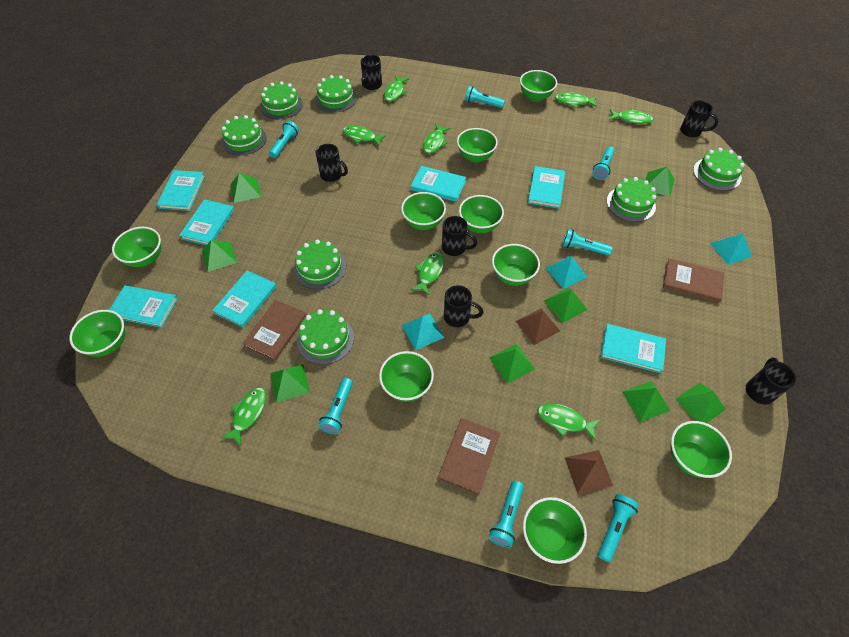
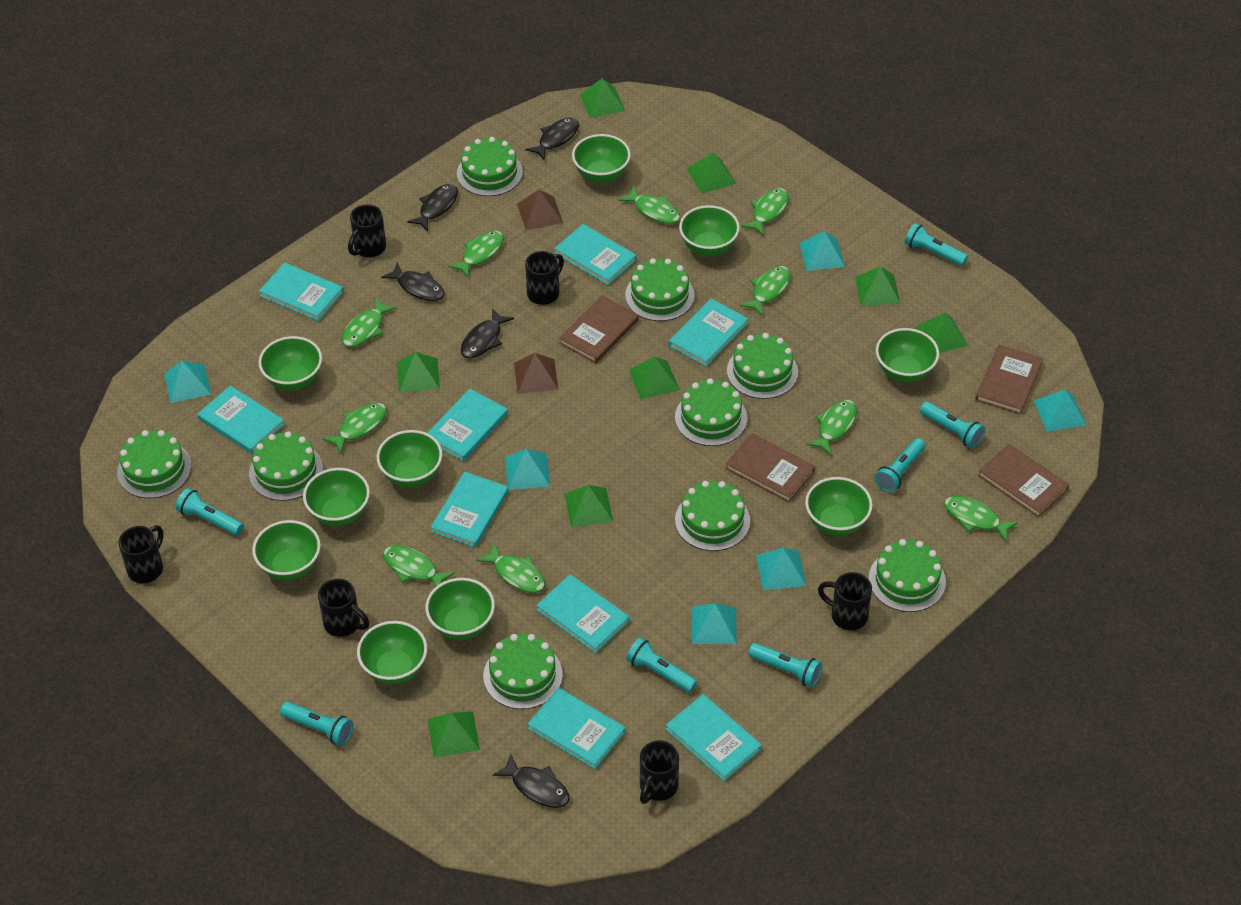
black fish: none = 0 -> [381,262,445,301] [407,184,458,231] [461,308,514,359] [493,754,570,808] [526,118,579,160] = 5
brown book: [243,300,307,361] [438,418,500,495] [663,258,724,303] = 3 -> [559,295,639,363] [725,433,815,502] [975,345,1043,415] [978,444,1069,517] = 4
green cake: [222,115,267,155] [260,81,303,119] [294,240,346,289] [297,309,354,364] [315,75,357,112] [607,177,657,222] [693,148,745,191] = 7 -> [117,430,192,498] [249,431,323,501] [457,137,523,196] [483,634,563,709] [625,258,695,321] [675,378,747,446] [675,481,750,551] [727,333,798,399] [869,539,946,612] = 9
green fish: [220,388,266,445] [343,126,386,146] [384,76,409,101] [411,252,444,295] [423,124,450,153] [537,403,600,441] [555,92,597,108] [610,109,653,124] = 8 -> [322,403,387,454] [342,298,397,347] [383,545,455,587] [448,231,504,278] [476,544,545,593] [618,186,680,224] [740,266,791,316] [741,188,789,235] [806,400,857,456] [944,496,1018,542] = 10
turquoise book: [109,285,178,328] [157,170,205,211] [179,199,234,245] [212,270,277,328] [411,166,466,202] [528,166,565,209] [601,324,666,373] = 7 -> [197,385,285,454] [259,262,344,321] [428,389,508,461] [431,472,509,548] [528,688,625,769] [536,574,629,653] [554,224,636,285] [666,694,762,781] [669,298,748,367] = 9
turquoise pyramid: [402,314,444,350] [546,256,587,289] [710,233,752,265] = 3 -> [164,361,211,403] [505,449,550,490] [692,603,737,644] [756,548,806,590] [800,231,845,271] [1034,390,1086,432] = 6

